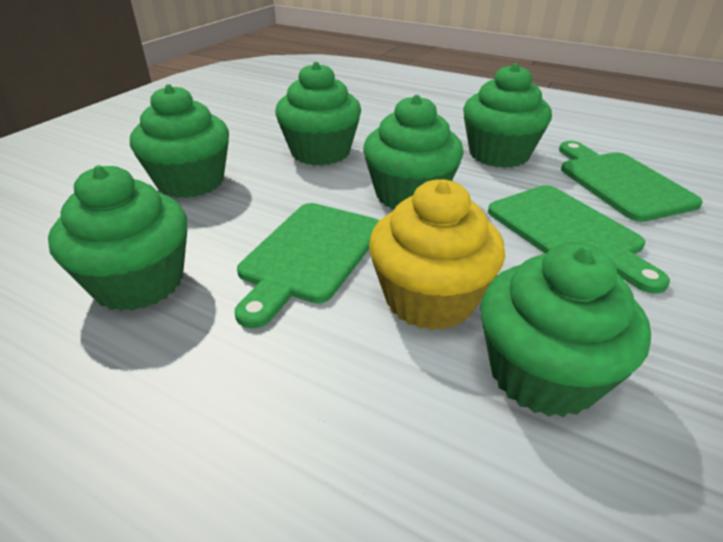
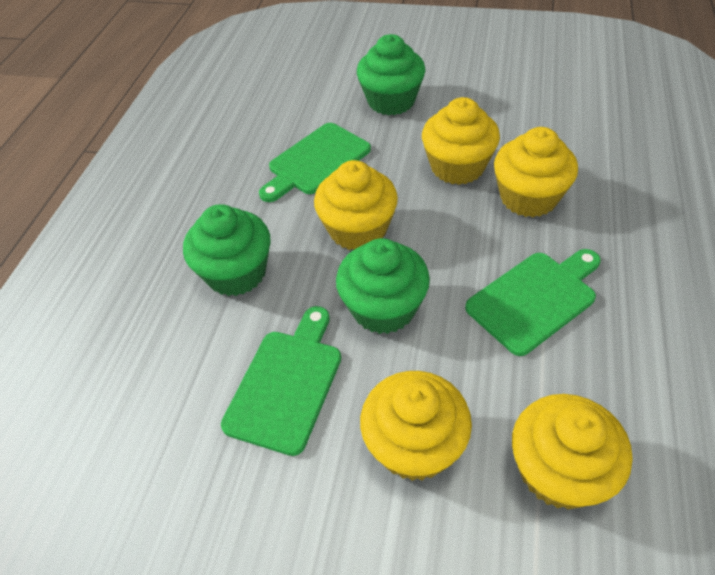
green cupcake: [48,165,187,311] [130,84,229,198] [275,62,361,166] [363,95,464,209] [463,63,552,168] [480,242,651,417] = 6 -> [183,204,271,296] [336,238,430,334] [357,34,425,115] = 3
yellow cupcake: [369,179,505,330] = 1 -> [314,160,398,250] [360,371,472,481] [422,97,500,185] [494,127,578,217] [512,394,632,509] = 5

